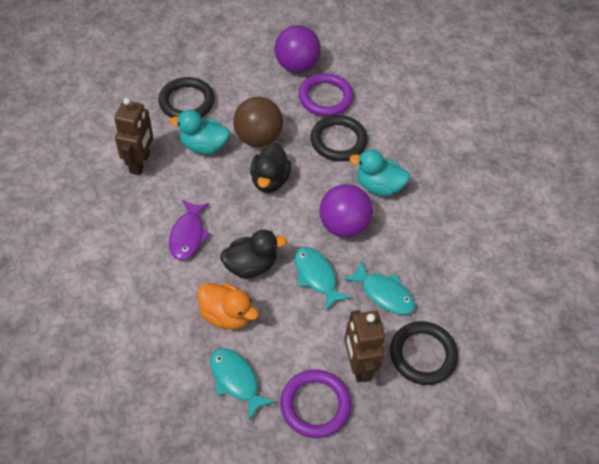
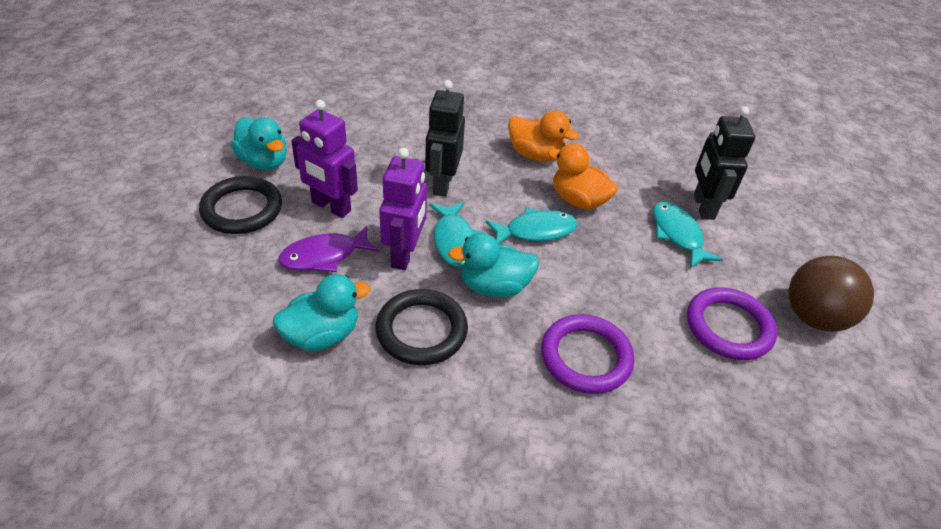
black duck: [220,230,287,278] [250,143,291,193] = 2 -> none = 0
black ring: [158,77,215,118] [310,115,368,161] [390,321,458,385] = 3 -> [199,176,282,234] [376,289,468,365] = 2
black robot: none = 0 -> [425,80,465,197] [694,106,755,220] = 2
brown robot: [114,98,153,175] [344,310,385,382] = 2 -> none = 0
orange duck: [197,283,259,330] = 1 -> [508,111,579,162] [548,143,618,209] = 2
purple ball: [275,25,321,73] [319,184,373,238] = 2 -> none = 0
purple robot: none = 0 -> [291,100,358,218] [379,148,427,270] = 2
turquoise duck: [169,110,230,155] [350,149,410,196] = 2 -> [231,117,287,170] [273,274,370,351] [448,233,539,297] = 3

